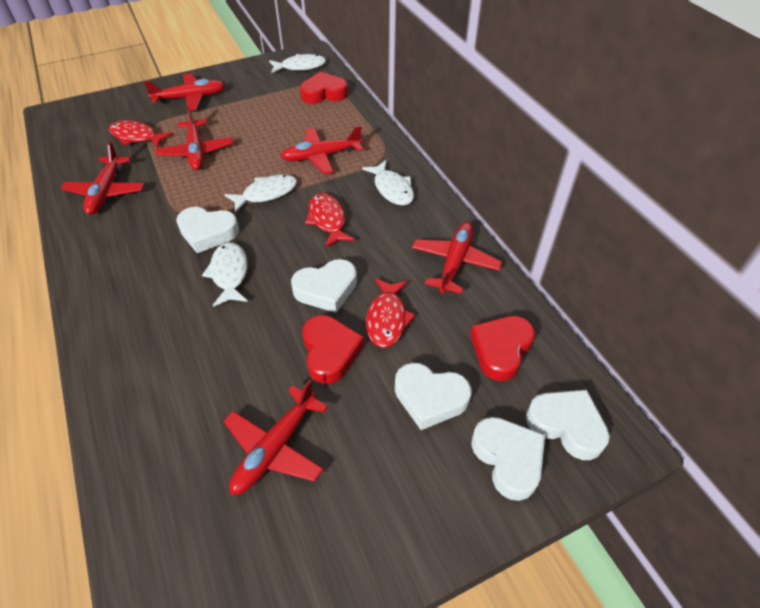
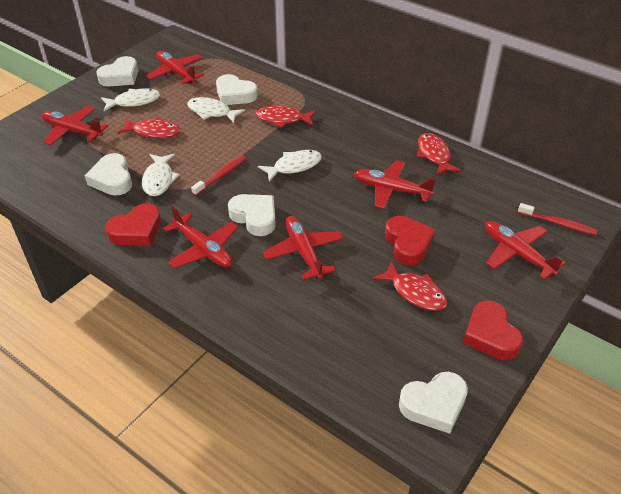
red fish: [109,120,173,148] [305,193,355,247] [366,278,415,348] = 3 -> [117,117,180,138] [256,106,316,128] [373,261,448,311] [417,133,461,175] = 4
red toothbrush: none = 0 -> [191,156,246,196] [518,203,598,235] = 2

